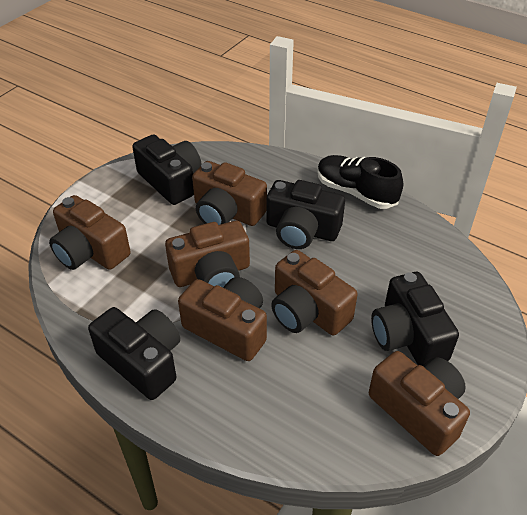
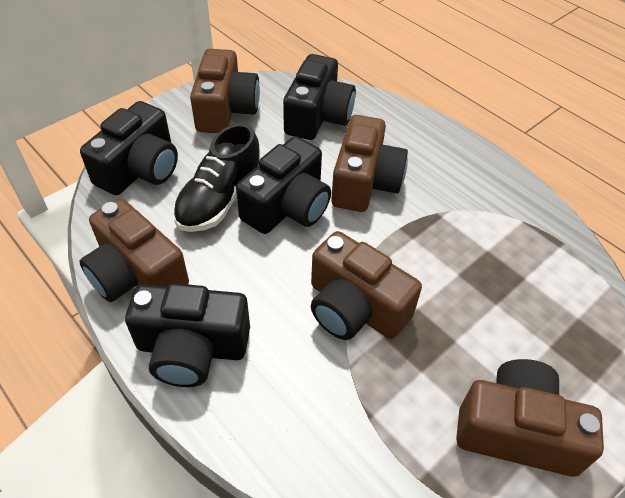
brown camera: [49,195,131,270] [165,221,250,287] [178,277,267,361] [192,161,267,226] [271,250,358,335] [369,351,470,456] = 6 -> [79,198,189,302] [190,49,260,133] [311,231,422,340] [331,115,408,212] [456,359,604,477] = 5

